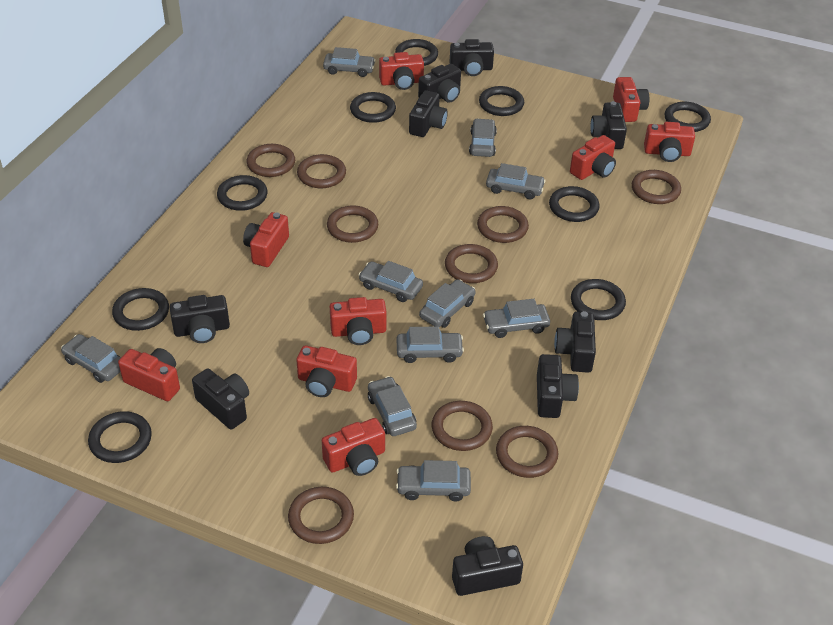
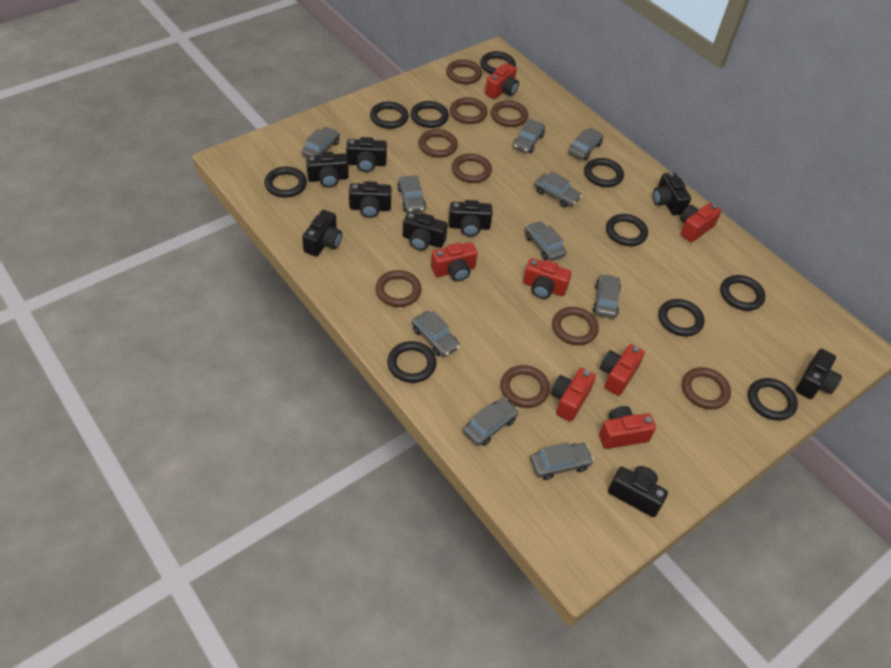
black ring: [88,411,152,463] [112,288,169,331] [217,175,268,211] [350,92,396,123] [395,39,438,66] [479,86,524,116] [549,186,599,222] [571,279,626,320] [665,102,711,132] = 9 -> [264,167,307,198] [370,101,409,129] [387,341,437,383] [411,101,449,128] [480,51,516,74] [584,158,624,187] [606,214,648,246] [659,299,704,336] [721,275,765,311] [748,378,798,421] = 10
red camera: [118,348,180,401] [243,212,289,267] [296,345,357,397] [322,418,385,476] [330,297,387,345] [379,52,424,90] [570,135,616,180] [613,77,649,122] [644,122,695,162] = 9 -> [431,242,478,281] [485,63,519,99] [523,258,572,299] [551,368,596,422] [599,406,656,449] [600,344,645,396] [680,203,722,242] = 7

